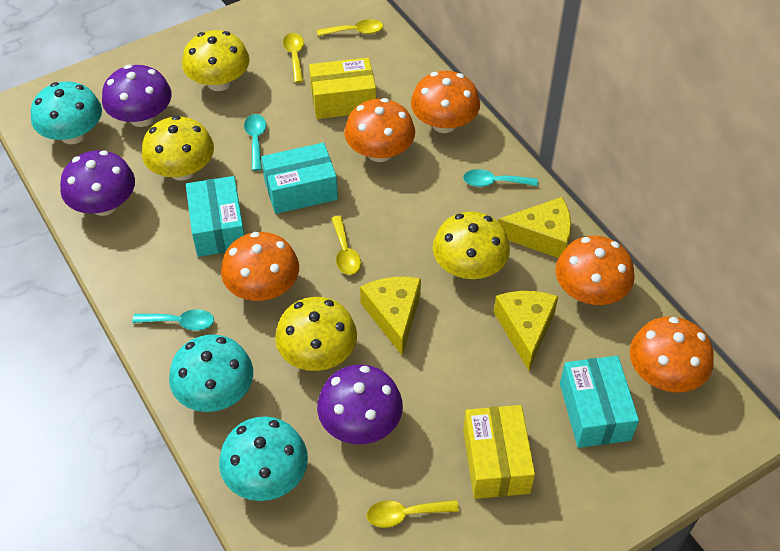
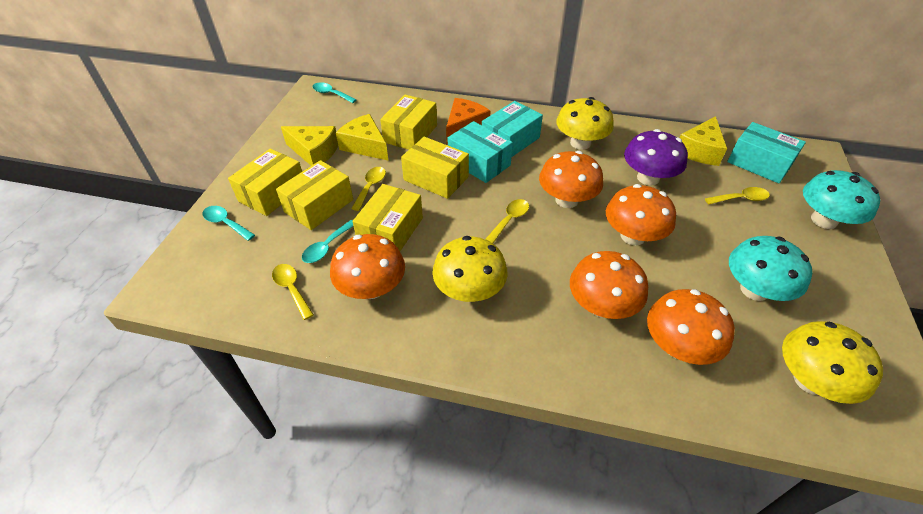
orange cheese: none = 0 -> [446,98,491,144] = 1
purple mushroom: [60,150,135,216] [102,65,172,127] [317,365,403,444] = 3 -> [624,129,688,186] = 1
turquoise mushroom: [31,82,102,144] [169,334,253,412] [219,416,308,501] = 3 -> [729,236,813,301] [803,170,880,229] = 2
yellow box: [309,58,376,119] [463,405,535,499] = 2 -> [228,149,302,216] [276,160,353,230] [353,184,423,251] [380,95,437,150] [401,137,469,199] = 5
yellow mushroom: [142,115,214,181] [182,30,250,91] [275,297,357,371] [433,212,510,279] = 4 -> [432,236,508,302] [556,97,614,150] [782,321,883,404] = 3

